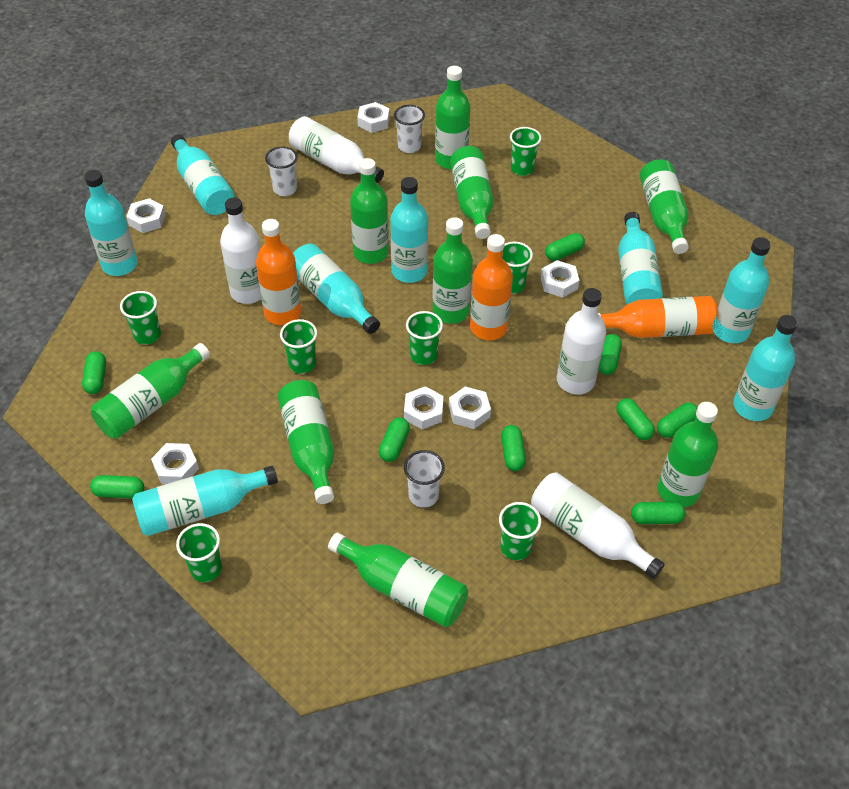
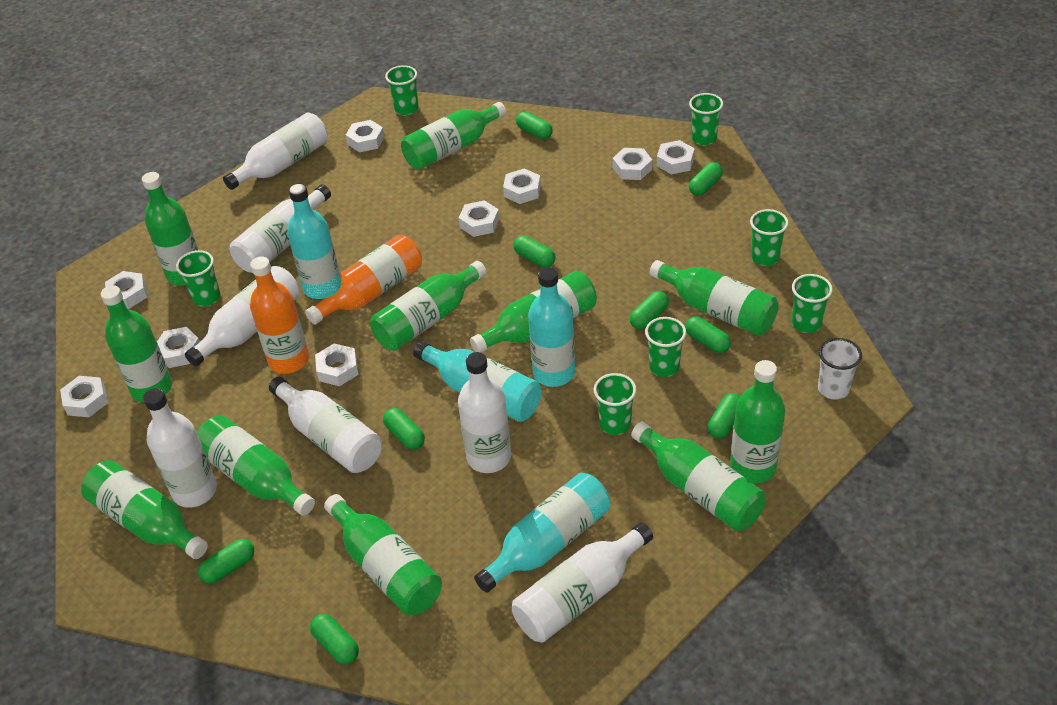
green bottle: [91,343,210,439] [278,380,334,504] [328,533,468,627] [350,158,389,264] [432,217,473,324] [435,66,470,169] [450,146,494,239] [640,159,689,254] [658,402,718,507] = 9 -> [81,460,208,559] [101,285,172,402] [142,172,198,286] [197,415,315,516] [324,494,442,615] [370,261,487,351] [401,102,506,170] [470,271,597,353] [631,422,766,531] [649,260,779,336] [730,360,785,484] = 11
orange bottle: [256,219,301,325] [470,234,513,340] [598,296,718,338] = 3 -> [250,256,309,374] [305,235,422,325] = 2
turquoise bottle: [84,170,138,276] [132,466,278,536] [171,134,235,215] [293,244,380,334] [390,177,428,283] [618,212,663,304] [714,237,771,343] [733,315,798,421] = 8 -> [287,184,340,299] [413,341,542,422] [474,473,610,593] [528,267,575,387] = 4
white bottle: [220,198,261,304] [289,116,384,183] [531,472,665,579] [557,288,606,394] = 4 -> [143,388,217,508] [185,266,299,366] [223,112,328,190] [230,184,331,273] [269,377,382,473] [458,352,511,473] [512,522,653,643] = 7
white cup: [265,147,298,196] [394,105,425,153] [404,450,445,508] = 3 -> [818,338,862,400] = 1
white nut: [126,198,166,233] [151,443,199,484] [357,102,390,133] [404,386,443,430] [449,386,491,429] [541,260,579,298] = 6 -> [60,376,108,417] [105,271,147,309] [157,327,200,368] [315,343,359,386] [346,120,384,152] [459,200,499,237] [503,169,541,204] [613,148,652,180] [657,140,695,174] = 9

